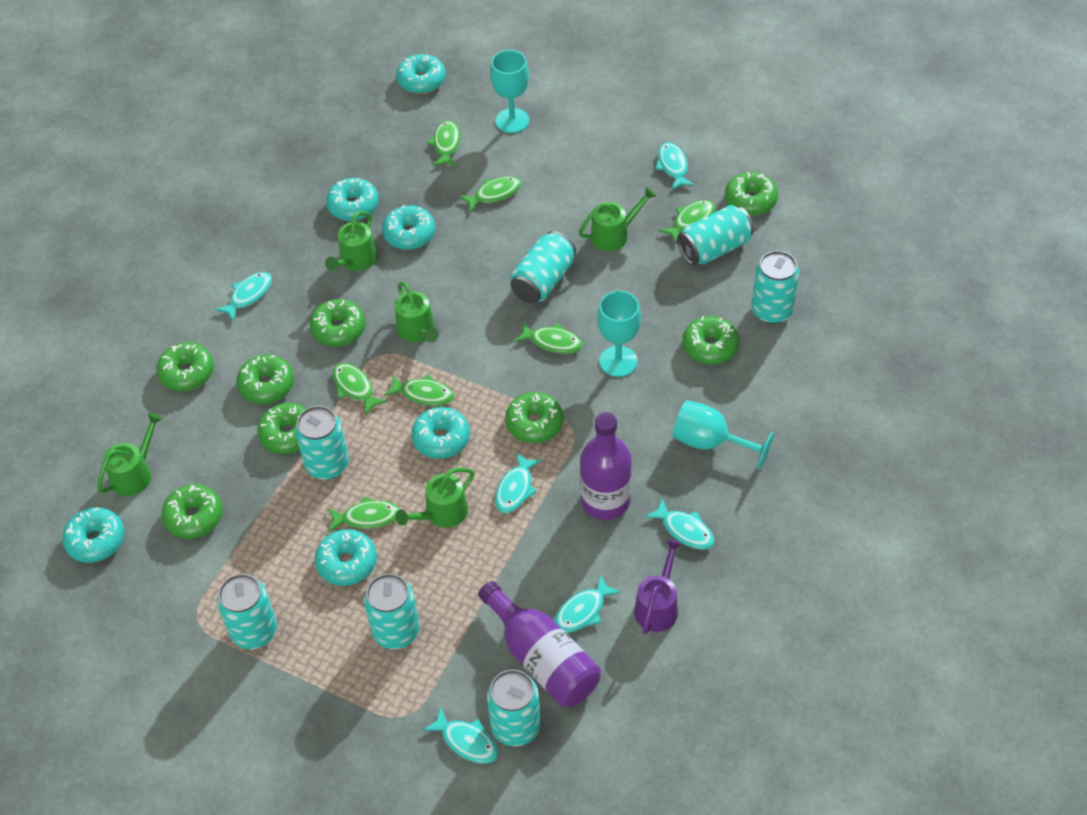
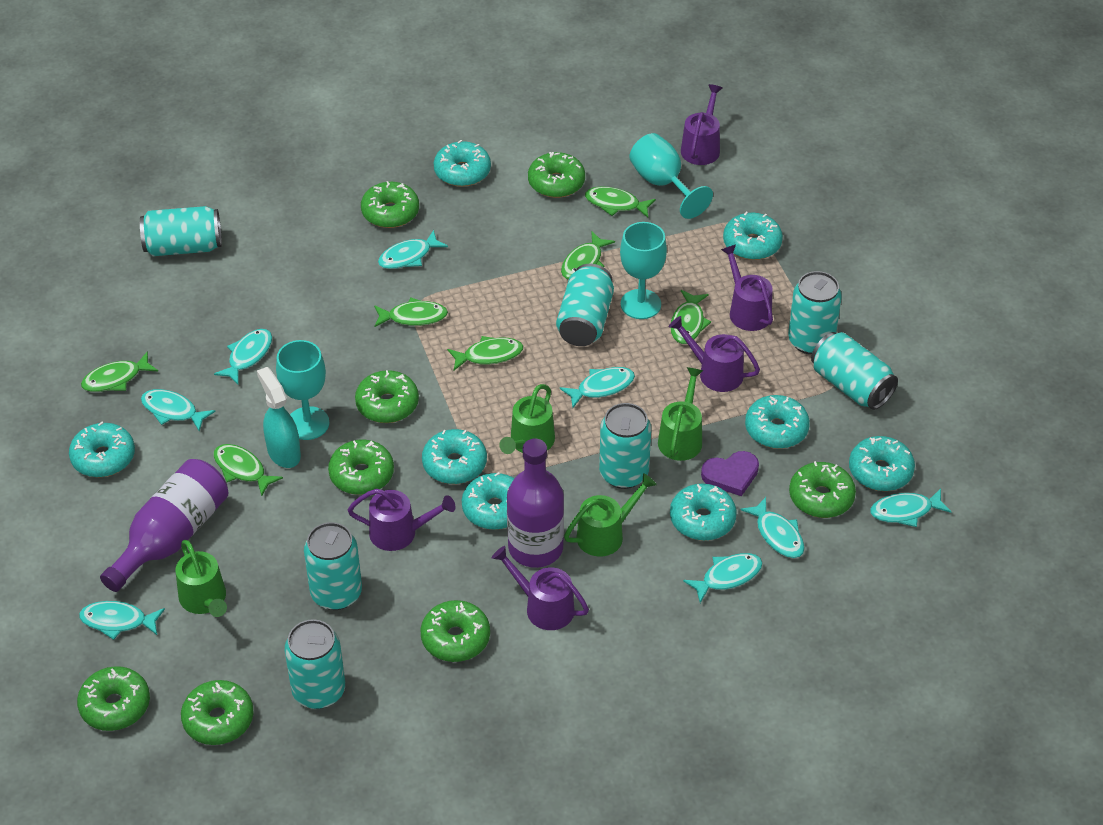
green watering can: [97,413,163,496] [325,211,377,271] [395,282,439,343] [395,468,474,528] [579,187,656,251] = 5 -> [176,540,227,617] [499,384,555,454] [564,473,657,557] [658,367,703,461] = 4
purple heart: none = 0 -> [701,451,759,496] = 1
purple watering can: [634,539,683,634] = 1 -> [348,489,456,551] [492,546,589,630] [669,316,760,392] [681,84,722,165] [721,245,773,331] = 5
turquoise donut: [62,507,124,563] [315,529,377,586] [326,178,379,221] [382,205,435,250] [396,54,446,94] [411,407,470,459] = 6 -> [69,422,135,477] [422,429,487,484] [434,140,491,187] [462,472,515,530] [670,484,737,541] [723,211,783,260] [745,395,810,449] [849,436,915,491] = 8
turquoise fish: [215,272,272,322] [423,707,498,764] [495,452,542,513] [555,574,621,633] [645,498,714,550] [655,142,695,190] = 6 -> [79,601,165,640] [141,389,215,432] [214,329,272,385] [378,230,448,269] [560,367,635,408] [683,553,762,603] [740,497,805,558] [870,489,951,527] = 8
turquoise spray bottle: none = 0 -> [257,367,301,468] = 1

